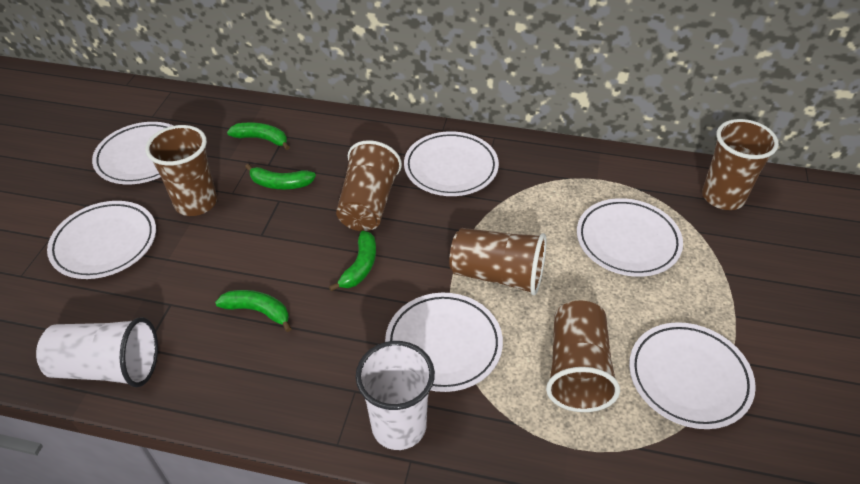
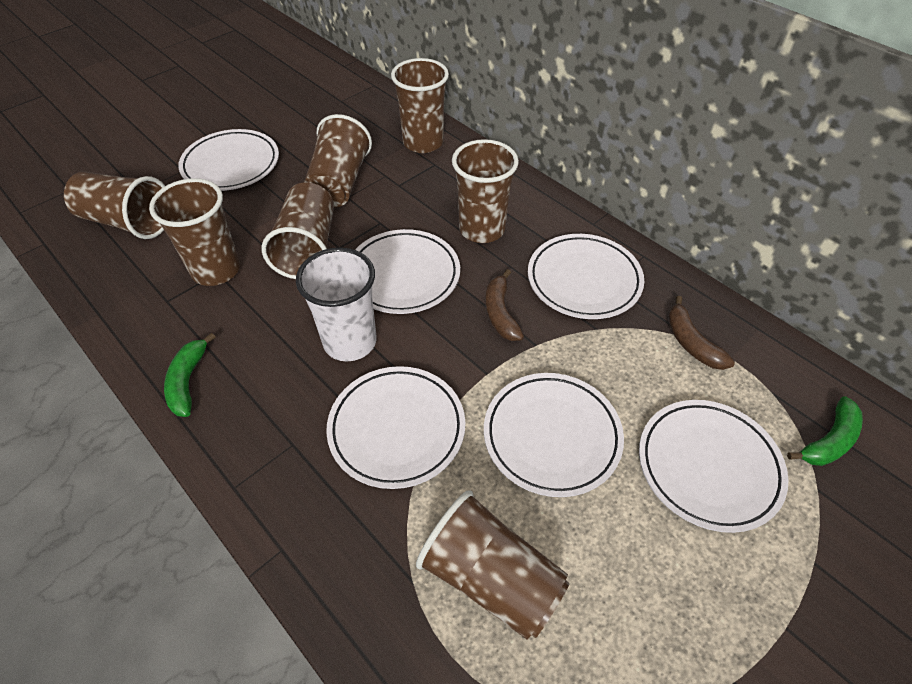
brown banana: none = 0 -> [486,269,524,341] [668,296,735,370] = 2
brown cup: [145,125,217,216] [336,140,402,231] [449,228,546,295] [546,301,620,412] [702,119,779,210] = 5 -> [64,172,165,239] [149,178,240,286] [262,182,334,279] [304,114,372,207] [391,58,449,153] [416,490,570,640] [452,139,519,243] = 7
green banana: [215,290,292,332] [227,122,290,150] [245,164,316,189] [329,231,376,291] = 4 -> [164,333,216,417] [787,396,863,466] = 2
white cup: [36,317,158,387] [356,341,435,450] = 2 -> [296,248,377,361] = 1

